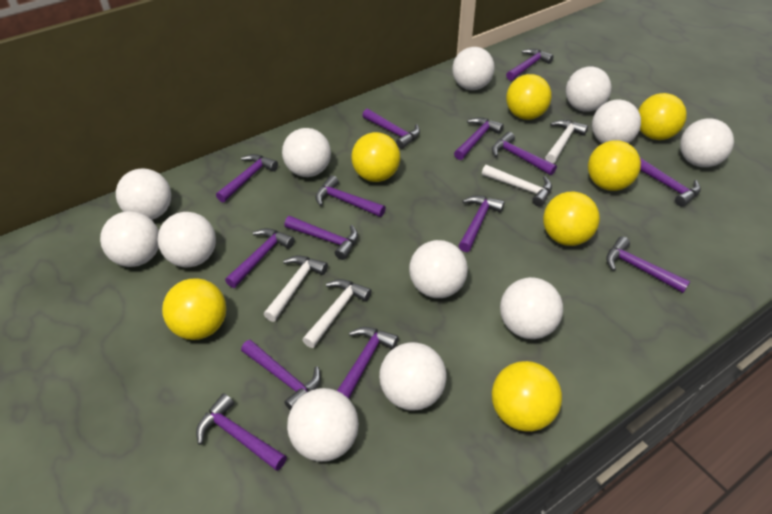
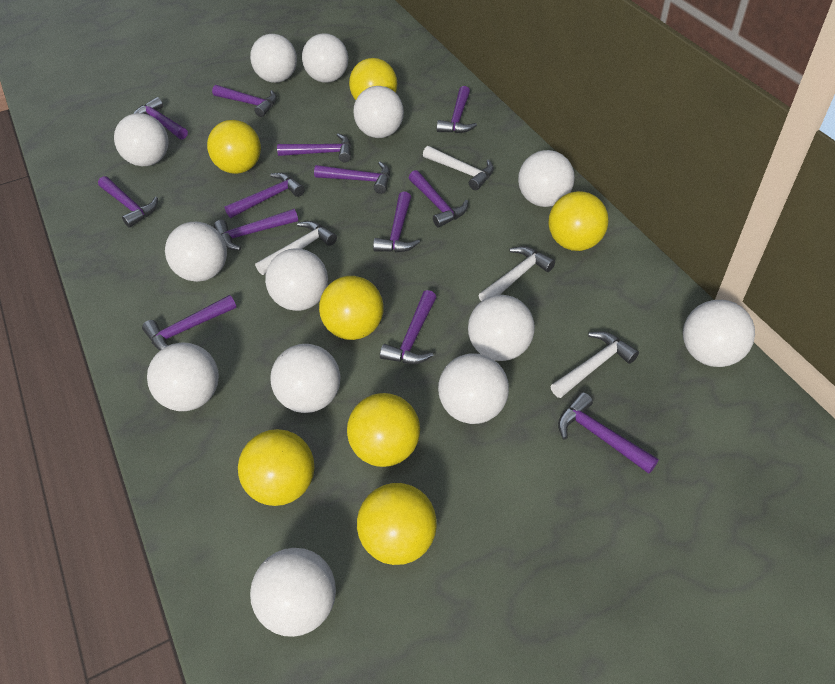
purple hammer: [196,393,287,471] [216,154,278,202] [225,228,294,288] [241,340,321,411] [284,216,358,260] [315,175,386,217] [337,327,399,399] [362,109,420,149] [454,117,504,160] [458,195,504,252] [492,132,557,175] [506,49,554,81] [606,236,690,293] [640,158,701,207] = 14 -> [98,176,158,228] [133,97,188,140] [142,295,237,350] [212,85,277,117] [214,209,298,250] [225,173,305,218] [277,133,351,162] [314,162,390,194] [373,192,420,253] [380,290,436,364] [409,170,468,228] [437,86,477,133] [558,392,659,474] = 13
white ball: [100,211,159,267] [116,168,171,220] [157,212,216,267] [282,128,331,177] [287,388,359,462] [379,342,446,411] [409,240,468,298] [452,47,495,90] [500,277,563,339] [566,67,612,112] [592,99,641,144] [680,118,734,167] = 12 -> [114,113,169,166] [147,342,219,411] [165,222,227,282] [250,34,297,83] [250,548,336,637] [265,248,328,311] [271,344,340,413] [302,33,348,83] [353,86,404,138] [438,353,509,424] [468,295,535,361] [518,150,575,207] [683,300,755,367] = 13

